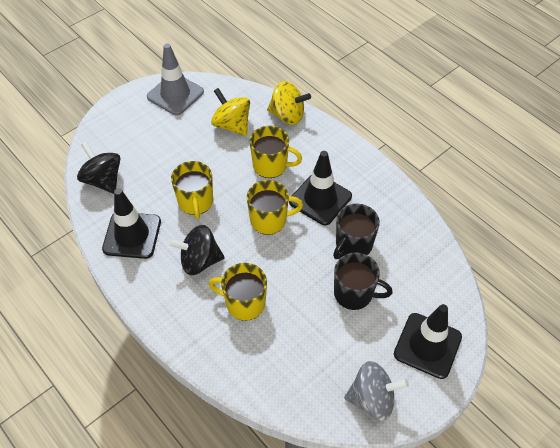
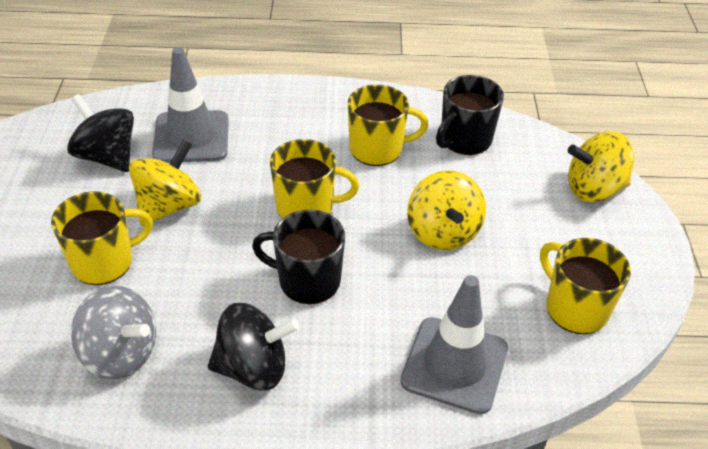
black traffic cone: [102,188,161,259] [289,151,352,225] [394,304,462,379] = 3 -> none = 0
grey traffic cone: [147,43,204,115] = 1 -> [152,47,229,163] [400,275,508,414] = 2
yellow spinning top: [211,88,250,136] [267,81,311,125] = 2 -> [129,140,201,226] [407,171,486,250] [568,132,634,202] = 3

